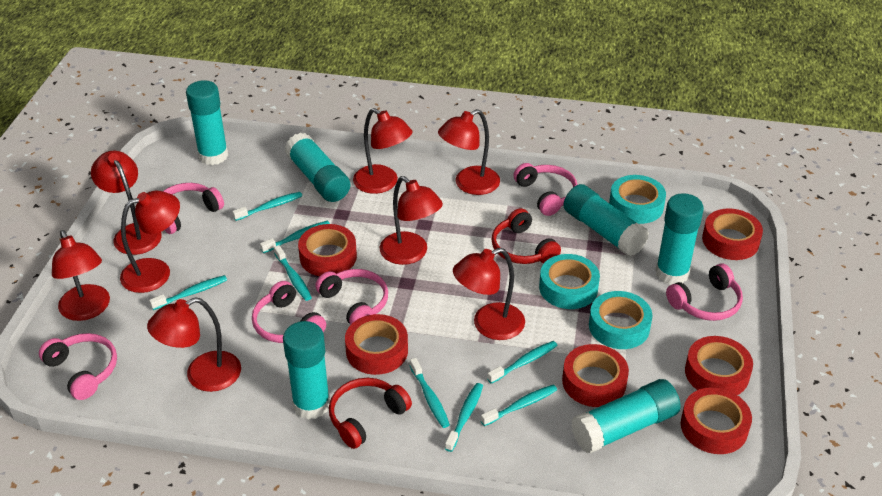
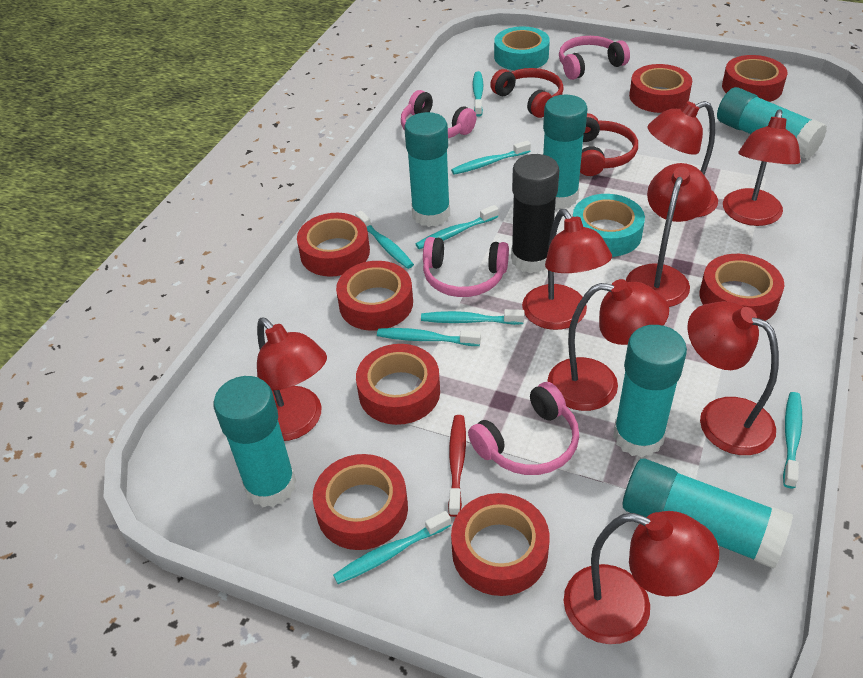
black glue stick: none = 0 -> [511,154,559,273] = 1
pink headphones: [39,333,117,400] [163,183,224,234] [252,281,326,343] [315,269,388,325] [514,163,577,216] [666,263,743,321] = 6 -> [401,90,477,138] [423,237,509,297] [468,382,579,475] [559,36,630,80] = 4
red tape: [298,224,357,276] [345,314,408,375] [562,344,629,407] [681,387,752,454] [685,336,753,395] [702,209,763,260] = 6 -> [297,213,370,277] [313,454,408,550] [336,261,413,331] [356,344,440,425] [451,493,550,596] [629,64,692,113] [700,254,784,321] [722,55,787,102] = 8
red toothbrush: none = 0 -> [448,415,466,517] = 1
turquoise tape: [539,254,600,309] [589,291,652,349] [609,175,666,224] = 3 -> [494,27,550,70] [573,194,645,257] = 2

